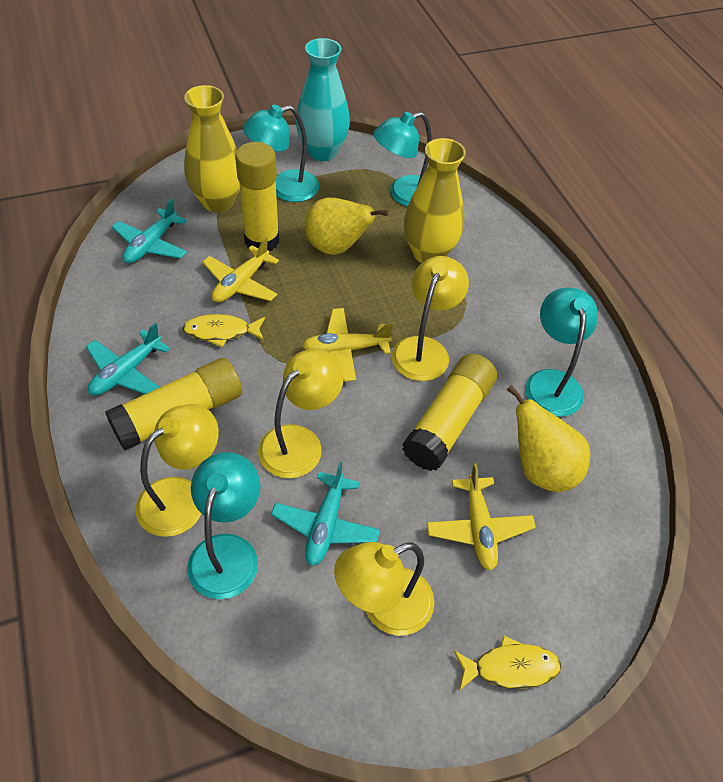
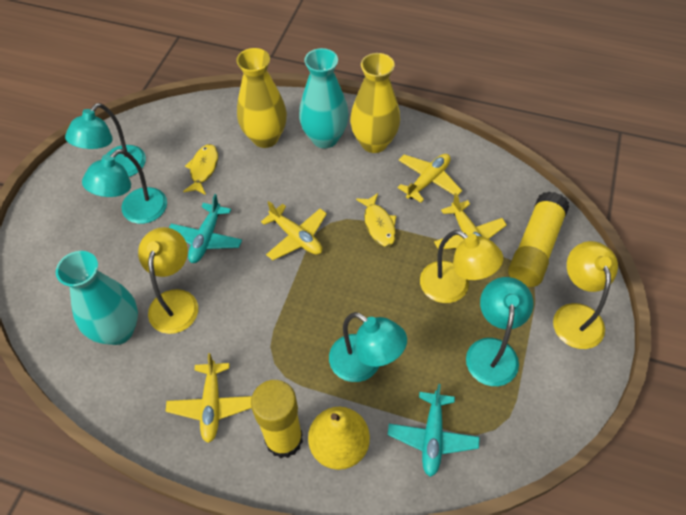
turquoise plane: [86,323,170,396] [112,198,187,263] [271,462,380,566] = 3 -> [169,194,242,263] [388,384,480,477] = 2
turquoise vase: [296,38,350,161] = 1 -> [56,251,138,345] [299,48,349,149] = 2
yellow glue stick: [105,358,242,450] [235,142,279,251] [402,354,497,471] = 3 -> [251,380,303,458] [508,192,569,287] = 2
yellow lamp: [136,404,219,537] [258,349,344,478] [334,542,435,636] [392,256,469,381] = 4 -> [138,227,198,334] [420,230,503,303] [553,241,618,349] = 3
yellow pear: [305,198,389,255] [507,385,590,492] = 2 -> [308,407,370,470] = 1
yellow plane: [202,237,279,302] [302,308,393,382] [426,464,536,571] = 3 -> [166,353,252,443] [261,201,327,260] [398,154,462,203] [434,193,507,249] = 4

